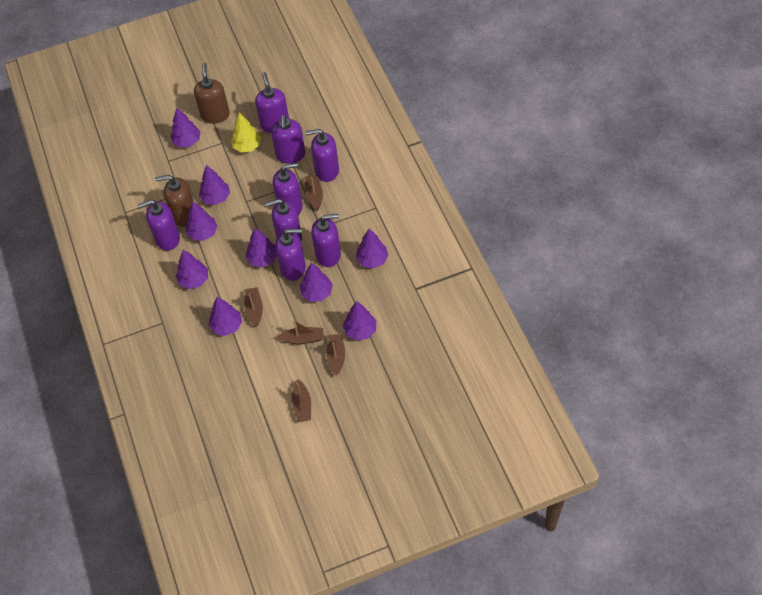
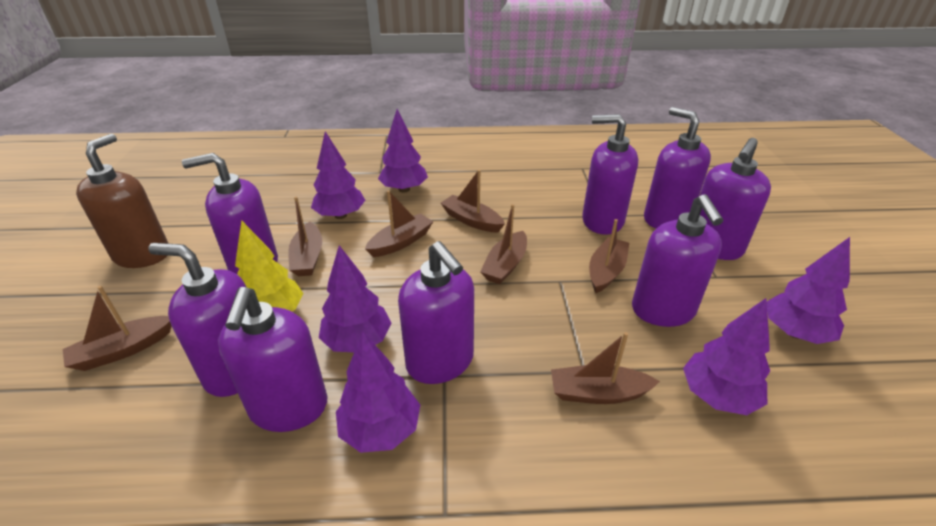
brown boat: [244,287,263,327] [278,320,324,344] [291,379,311,422] [305,175,323,210] [326,334,345,376] = 5 -> [63,286,171,371] [288,197,322,276] [365,190,433,257] [441,170,505,232] [480,204,527,284] [551,332,660,404] [589,219,629,293] = 7
brown soap dispenser: [155,175,194,227] [194,63,230,124] = 2 -> [76,133,169,268] = 1
purple tree: [170,108,200,148] [176,250,208,289] [186,201,218,241] [199,165,230,205] [209,297,242,336] [246,228,277,268] [300,263,333,302] [343,301,376,341] [356,228,389,268] = 9 -> [311,131,365,219] [319,245,391,352] [336,332,420,453] [378,109,428,193] [683,298,770,415] [767,237,850,344] = 6

